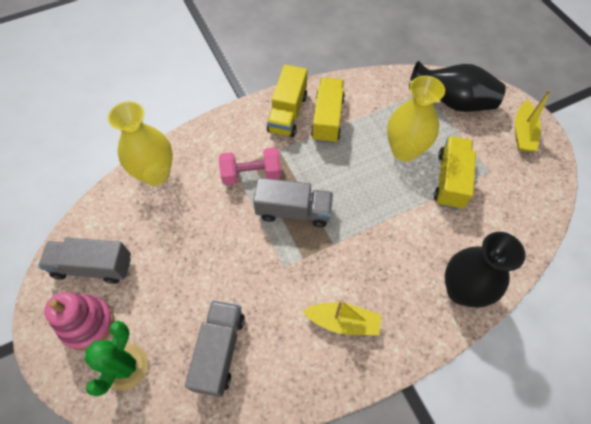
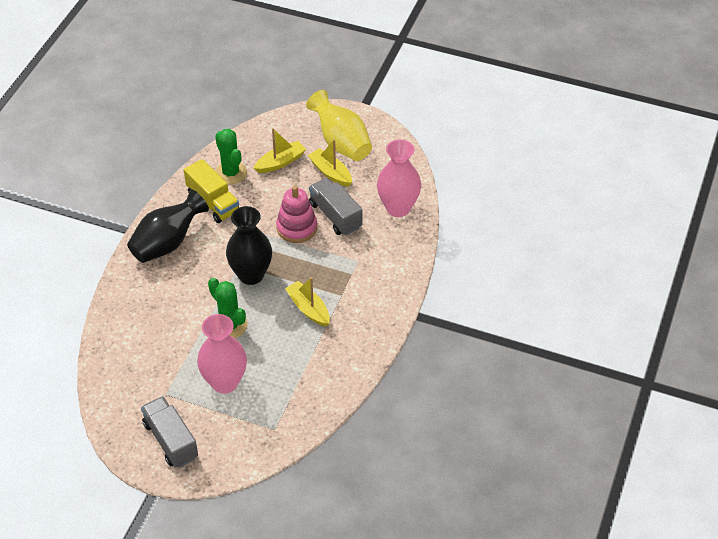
green cactus: [84,321,148,396] = 1 -> [208,278,248,338] [215,129,247,184] = 2
grey truck: [38,238,131,284] [185,301,245,397] [253,178,333,228] = 3 -> [141,396,198,468] [309,178,362,236] = 2
pink dumbbell: [219,147,281,185] = 1 -> none = 0
pink vase: none = 0 -> [197,314,247,394] [377,139,421,217] = 2
yellow boat: [303,300,381,335] [515,90,551,152] = 2 -> [254,128,306,173] [285,277,330,327] [308,139,352,187] = 3
yellow truck: [267,65,307,137] [311,77,345,144] [434,136,476,210] = 3 -> [184,159,239,223] = 1
yellow vase: [108,101,173,186] [387,76,445,162] = 2 -> [306,90,372,161] = 1

